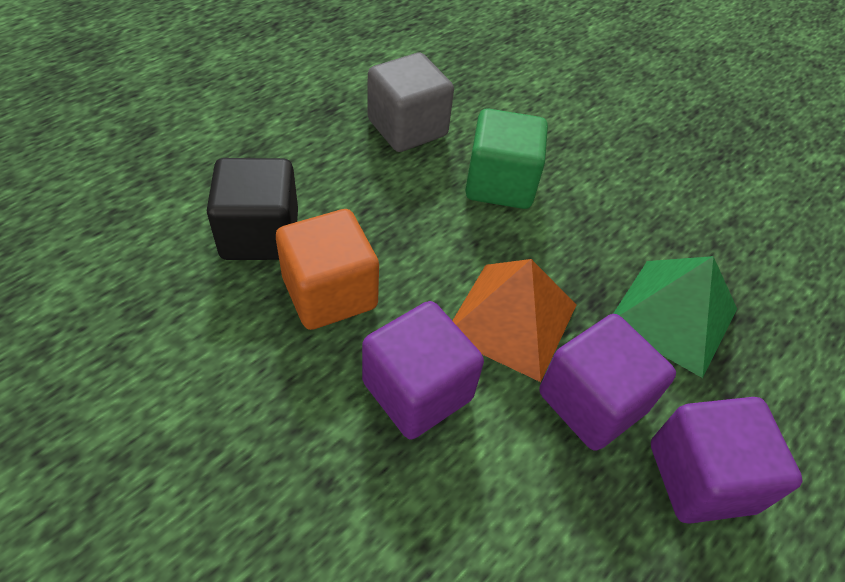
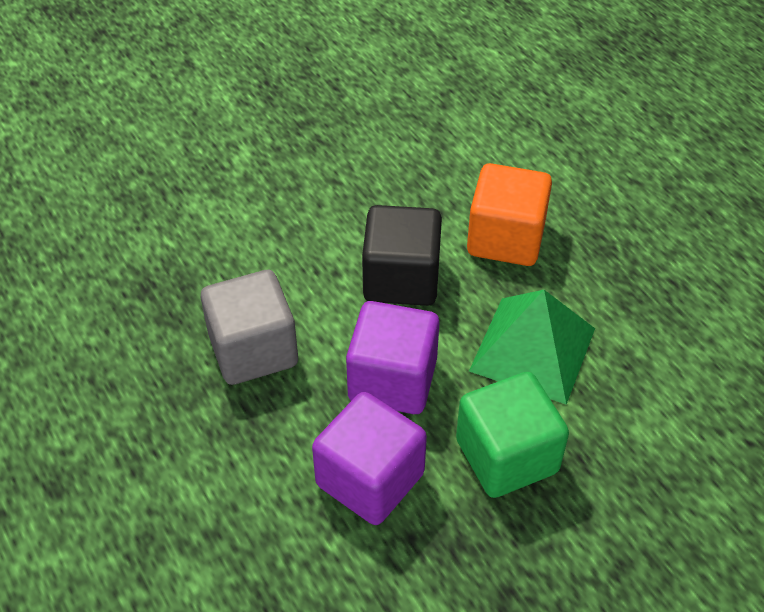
orange pyramid: [452,259,576,382] = 1 -> none = 0
purple cube: [362,301,484,439] [539,314,676,451] [651,397,803,523] = 3 -> [312,392,427,525] [346,301,439,414] = 2

